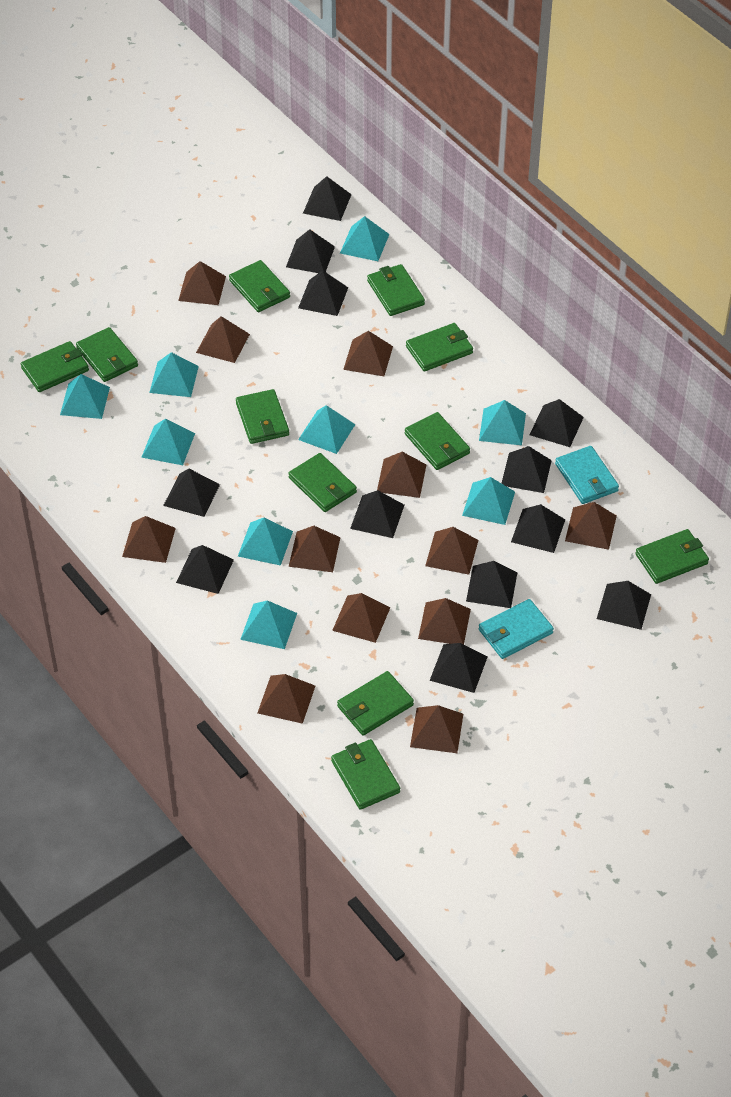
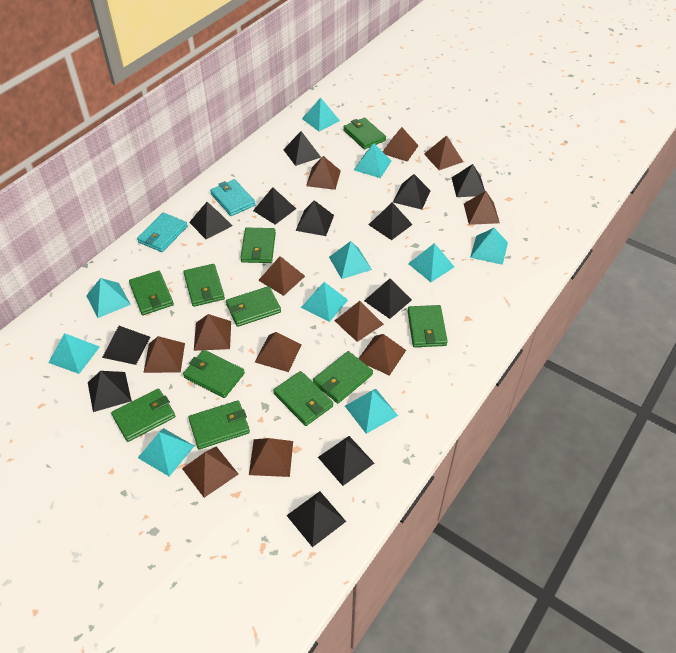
turquoise pyramid: [60,374,110,419] [141,418,195,465] [149,352,199,397] [238,518,293,566] [240,600,297,649] [298,405,356,454] [340,216,389,261] [462,477,515,525] [479,400,526,445] = 9 -> [48,333,100,374] [86,278,131,318] [138,428,194,477] [301,282,348,322] [302,97,340,131] [329,241,372,279] [345,389,398,434] [354,143,391,178] [408,243,454,282] [470,228,508,265] = 10

